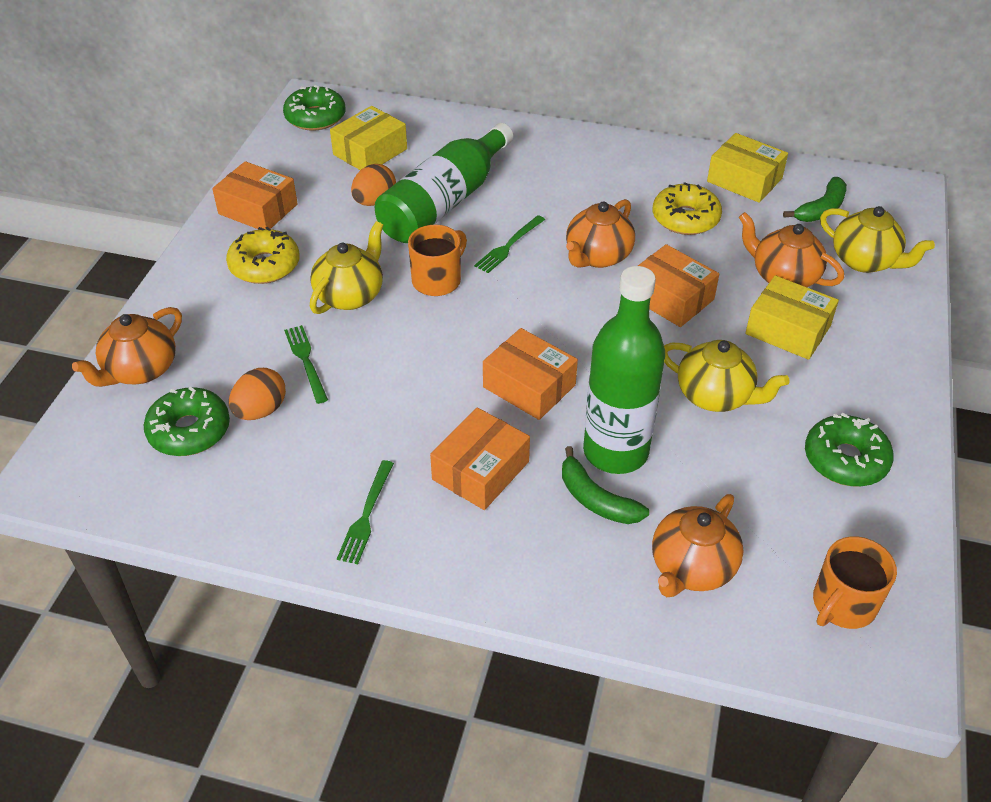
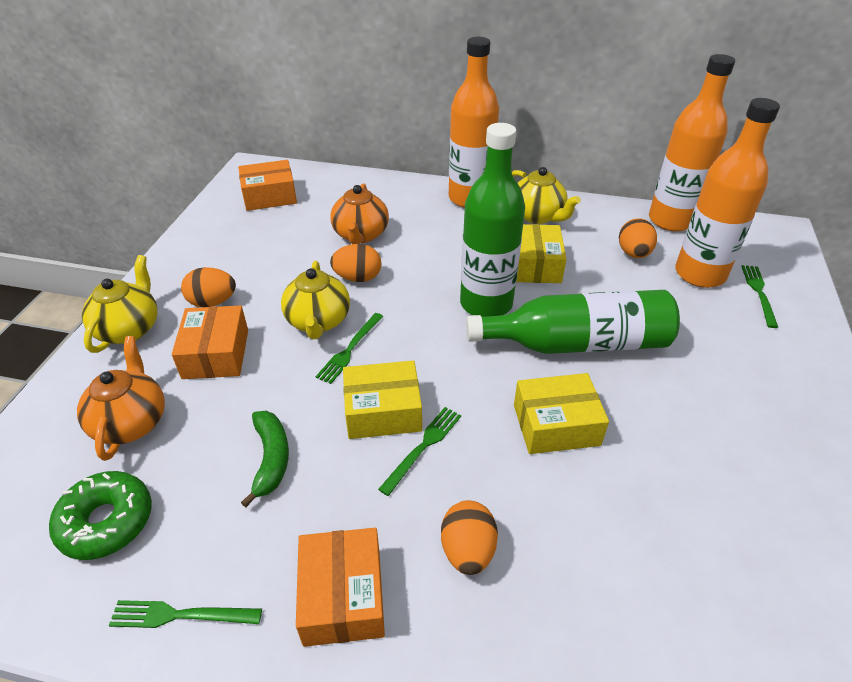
green banana: [562,446,649,524] [783,177,847,222] = 2 -> [241,411,289,507] = 1
green donut: [143,387,230,456] [283,85,345,131] [805,413,894,486] = 3 -> [49,471,152,560] = 1
green fork: [284,325,328,404] [337,460,394,564] [474,215,545,273] = 3 -> [109,600,262,628] [315,313,384,384] [378,407,461,496] [741,265,778,328] = 4
orange bottle: none = 0 -> [449,37,499,208] [649,54,735,232] [675,98,780,288] = 3
orange box: [212,161,298,229] [430,407,530,510] [483,328,578,420] [638,244,719,327] = 4 -> [172,305,248,379] [238,160,297,211] [296,528,385,647] = 3
orange egg: [229,368,286,420] [351,164,396,206] = 2 -> [181,267,236,307] [330,244,381,282] [441,500,498,575] [619,218,657,258] = 4
orange mug: [408,225,467,296] [813,536,897,629] = 2 -> none = 0
orange teapot: [72,307,182,387] [566,199,635,268] [652,494,744,597] [739,212,844,287] = 4 -> [77,336,165,461] [330,183,389,244] = 2
yellow donut: [226,227,300,284] [653,182,722,235] = 2 -> none = 0

